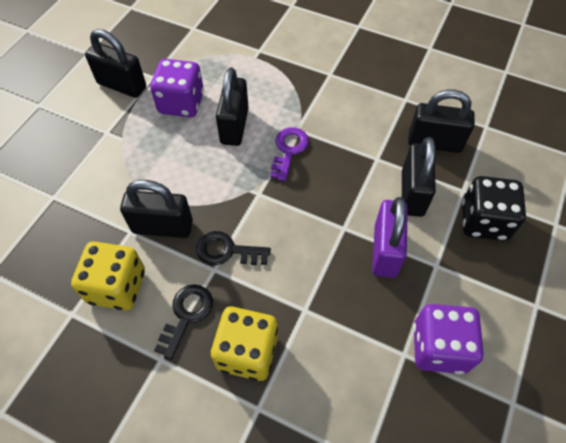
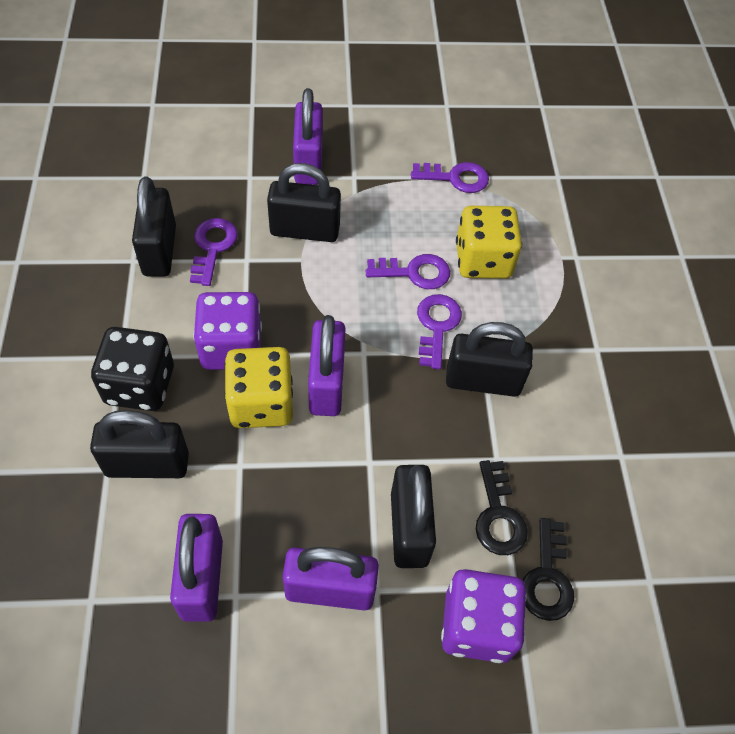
purple key: [270,127,309,181] = 1 -> [190,218,238,286] [366,254,450,289] [411,162,489,193] [417,294,462,369] = 4
purple padlock: [372,197,408,278] = 1 -> [170,514,223,622] [283,547,379,611] [293,88,323,185] [308,315,346,416] = 4

